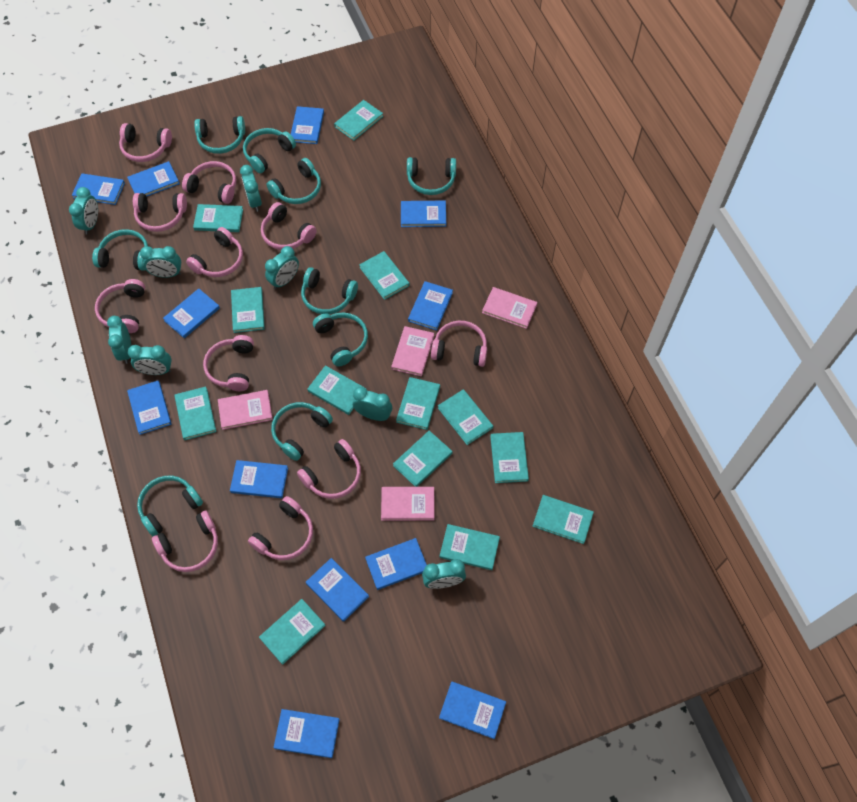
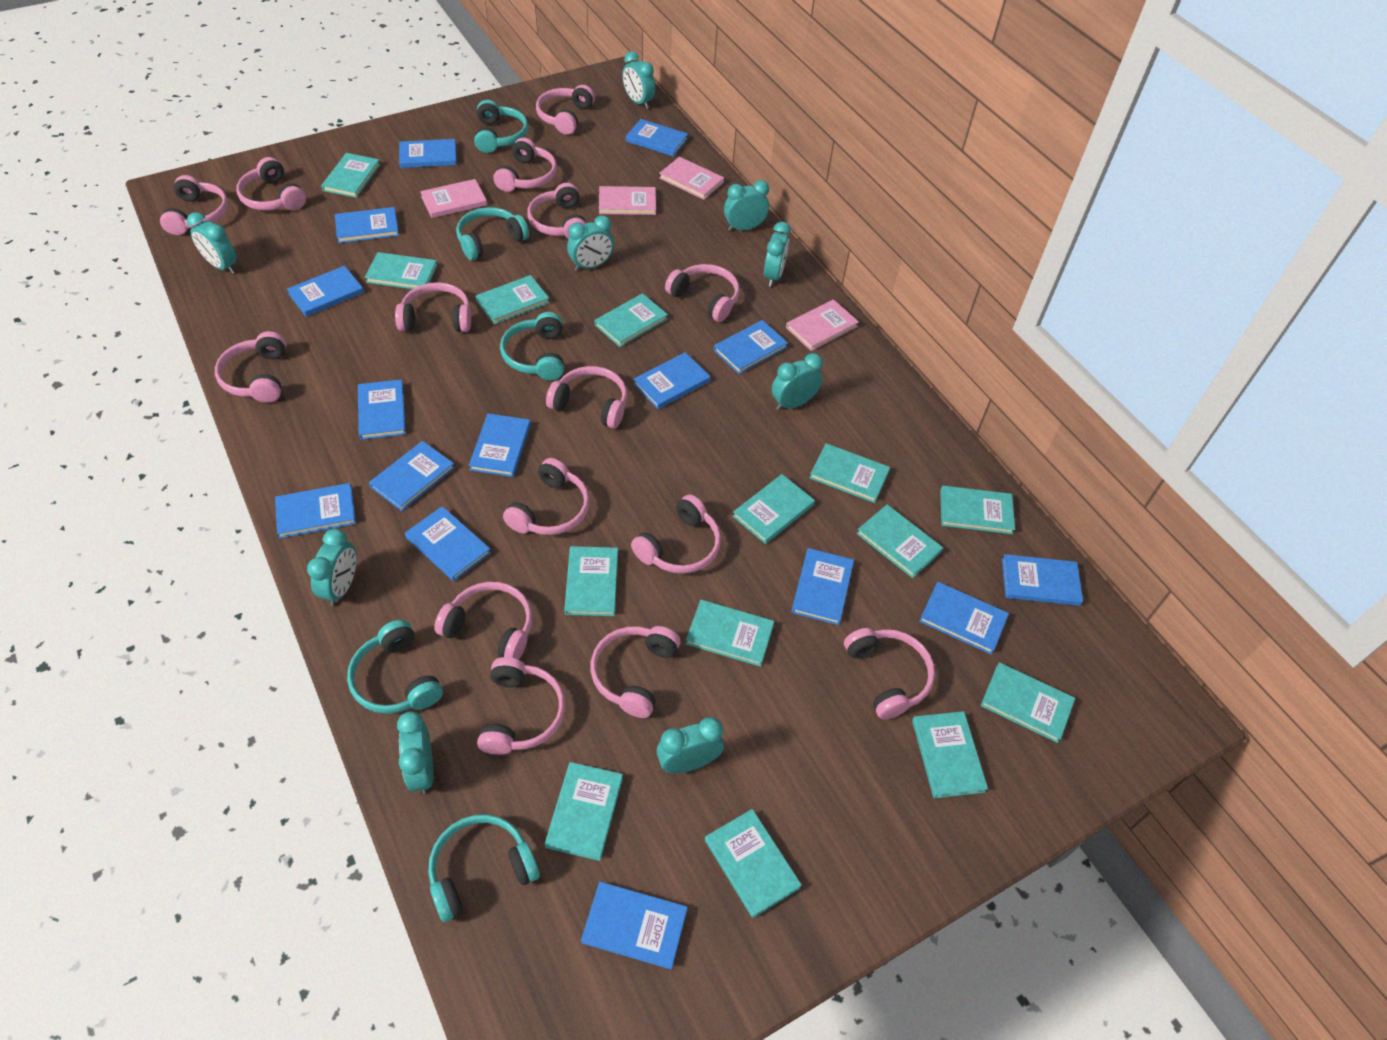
blue book: [72,173,125,205] [127,161,180,196] [127,381,171,435] [163,288,220,338] [230,460,288,498] [273,709,340,758] [291,106,324,144] [306,558,369,622] [365,538,427,590] [401,201,446,227] [408,281,453,330] [439,681,506,739] = 12 -> [275,483,356,538] [287,266,364,317] [335,207,399,243] [358,379,406,440] [369,441,455,511] [399,139,457,168] [405,506,491,581] [469,413,531,477] [581,882,688,970] [626,119,688,157] [633,352,710,409] [714,320,788,374] [791,548,854,625] [919,582,1009,655] [1002,554,1083,606] = 15
pink headphones: [95,279,145,333] [119,123,172,162] [133,193,187,232] [152,511,218,572] [182,161,236,204] [186,227,243,277] [203,335,254,391] [248,496,313,560] [261,202,317,250] [297,439,361,499] [431,321,487,367] = 11 -> [160,175,228,235] [215,331,286,403] [236,157,306,211] [395,282,471,332] [434,582,532,660] [477,657,565,755] [494,138,557,192] [503,458,590,535] [527,183,587,239] [536,85,595,135] [546,366,627,429] [591,626,680,718] [631,495,721,574] [665,264,739,322] [844,628,935,720] = 15
turquoise book: [174,386,217,440] [193,204,243,232] [231,287,265,333] [259,599,326,665] [307,365,365,415] [334,100,383,140] [359,251,409,300] [393,431,452,487] [396,377,440,430] [438,389,493,445] [440,524,500,570] [490,432,529,483] [532,495,594,544] = 13 -> [321,153,380,198] [365,252,437,289] [475,275,550,325] [545,762,623,861] [564,546,618,616] [594,293,668,347] [686,600,774,667] [705,809,802,918] [733,474,815,544] [809,443,890,503] [857,504,943,578] [912,711,988,798] [940,485,1015,534] [981,662,1075,743] = 14
turquoise clock: [69,187,98,235] [107,316,131,364] [128,345,172,375] [140,246,181,278] [240,165,262,212] [265,246,299,289] [353,387,392,421] [422,559,466,589] = 8 -> [187,212,237,273] [307,528,356,606] [397,711,434,794] [567,215,614,271] [622,51,655,109] [656,717,724,773] [724,180,769,231] [764,222,791,287] [772,353,823,410] = 9
turquoise headphones: [92,229,148,271] [137,476,203,536] [194,116,245,154] [243,128,296,173] [266,158,321,204] [271,402,333,461] [301,267,358,314] [313,312,368,367] [407,157,456,195] = 9 -> [347,620,443,714] [428,814,540,922] [456,207,529,260] [474,100,528,153] [500,312,564,380] = 5

